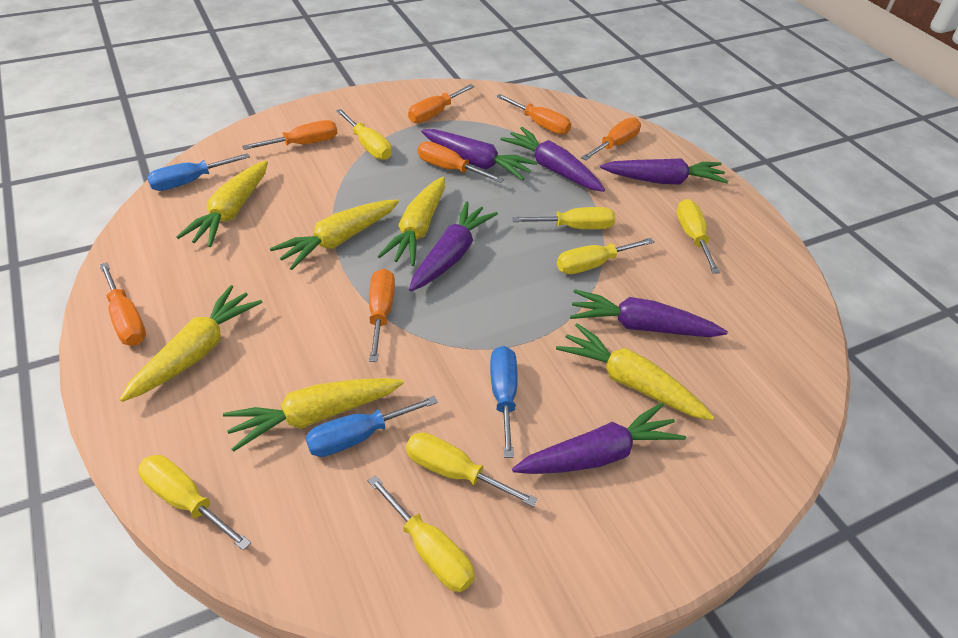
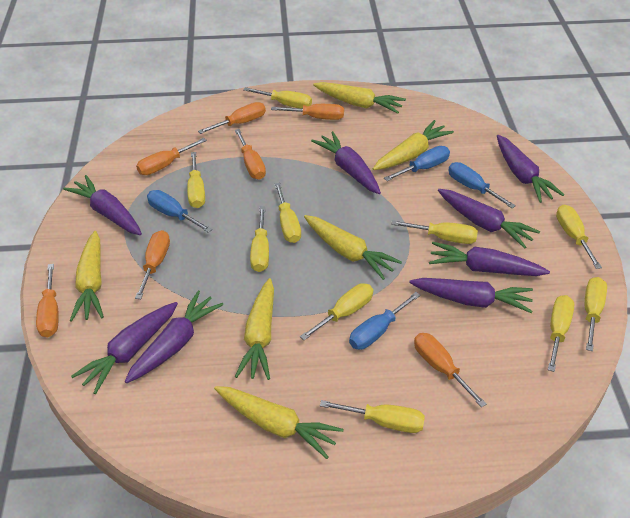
blue screwdriver: [147,153,250,191] [306,396,438,457] [490,346,518,458] = 3 -> [147,190,212,233] [349,292,420,350] [384,146,450,181] [448,162,516,208] = 4
purple carrot: [409,201,498,291] [421,129,537,181] [500,127,605,192] [512,403,686,474] [570,289,728,337] [600,158,729,184] = 6 -> [63,175,142,235] [71,302,178,394] [125,290,223,383] [311,131,381,194] [409,278,533,313] [429,242,550,276] [438,189,540,249] [497,135,564,203] = 8
yellow screwdriver: [138,455,251,551] [336,109,392,160] [368,475,475,592] [406,432,538,507] [512,207,616,229] [557,238,654,274] [677,199,720,274] = 7 -> [187,152,205,208] [243,87,312,109] [250,207,269,272] [275,183,301,243] [300,283,373,340] [320,400,425,433] [391,220,478,244] [548,295,575,372] [556,204,602,269] [585,277,607,351] = 10

